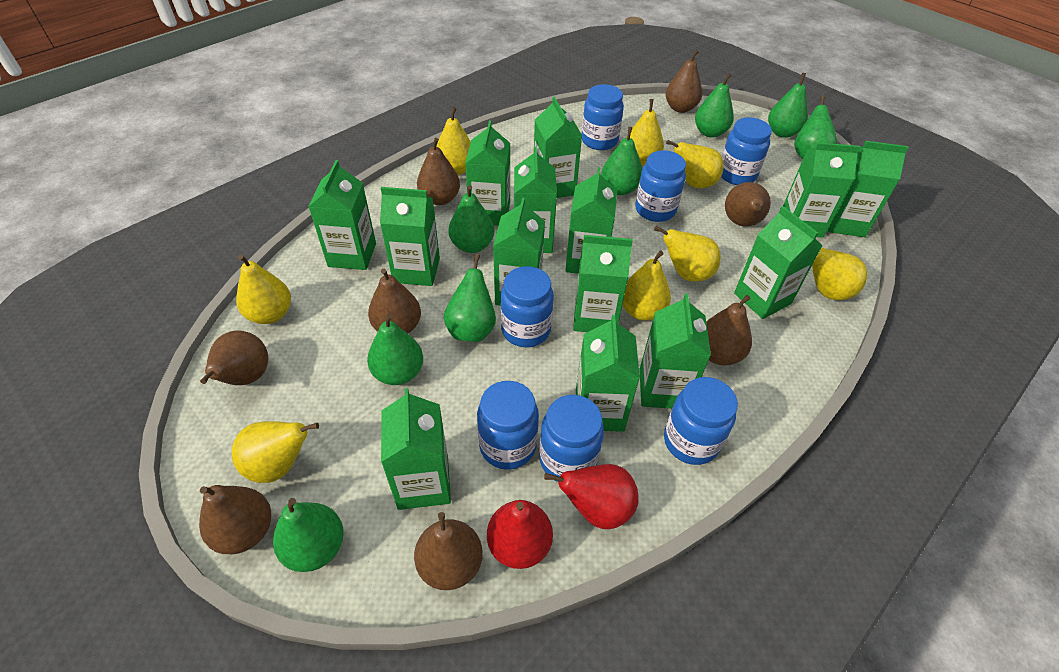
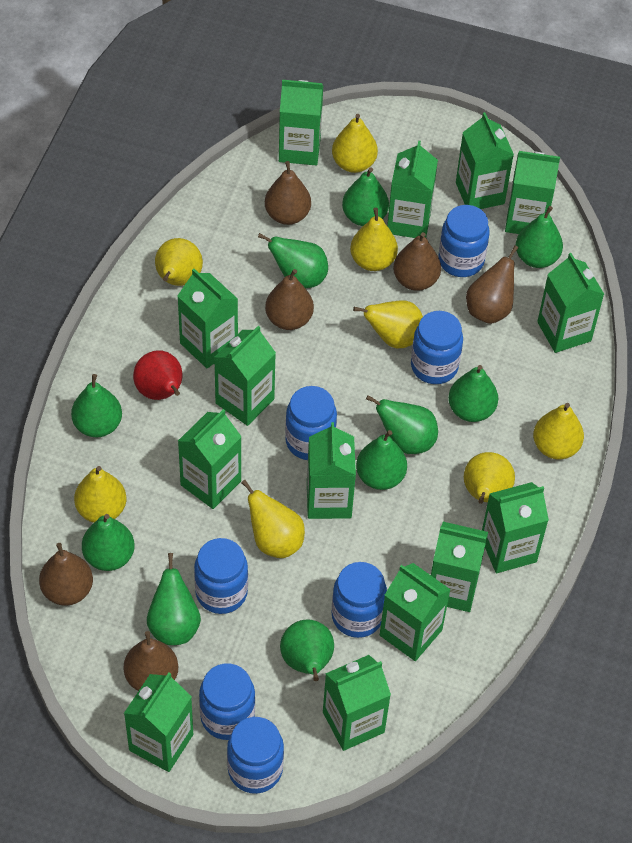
brown pear: [199,485,271,554] [200,330,268,385] [368,269,421,333] [414,512,483,590] [417,138,460,205] [666,50,702,113] [706,295,752,365] [725,182,771,226] = 8 -> [39,543,93,606] [124,631,178,691] [265,161,311,225] [265,269,314,330] [393,232,441,291] [466,245,518,324] = 6
green pear: [273,498,344,572] [367,314,423,385] [444,254,496,342] [448,185,494,253] [601,127,643,195] [695,73,734,138] [768,73,808,138] [794,95,837,160] = 8 -> [71,374,122,437] [82,514,135,571] [147,553,201,645] [258,233,328,288] [280,619,334,681] [342,167,389,226] [356,430,407,490] [366,395,438,454] [448,365,498,422] [516,206,563,268] = 10
red pear: [487,500,553,569] [544,464,639,529] = 2 -> [133,350,182,400] = 1

